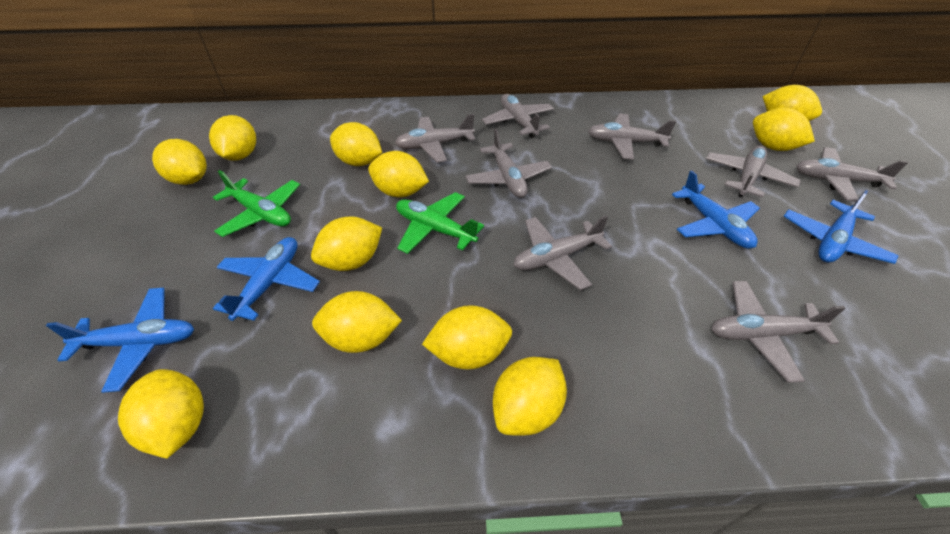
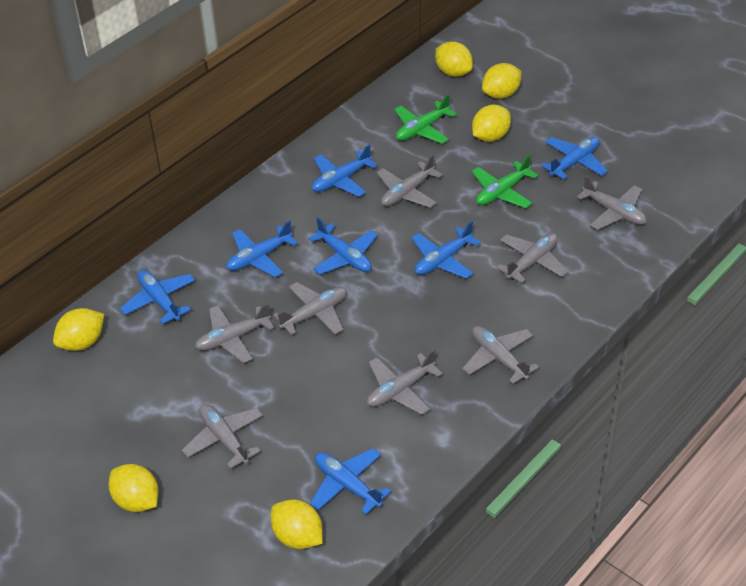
blue plane: [46,288,194,393] [213,237,320,321] [672,170,760,249] [784,190,898,264] = 4 -> [120,270,195,324] [226,221,298,277] [308,217,378,274] [310,448,391,515] [312,144,377,197] [412,221,481,279] [541,137,608,179] = 7
yellow lemon: [118,369,204,459] [152,139,207,185] [209,115,256,161] [311,216,382,271] [312,291,402,353] [330,122,382,166] [368,151,429,197] [422,305,512,369] [493,357,567,436] [753,108,815,151] [762,85,822,121] = 11 -> [53,308,104,351] [109,464,158,512] [271,499,323,549] [435,41,473,77] [472,105,511,142] [482,63,522,99] = 6

